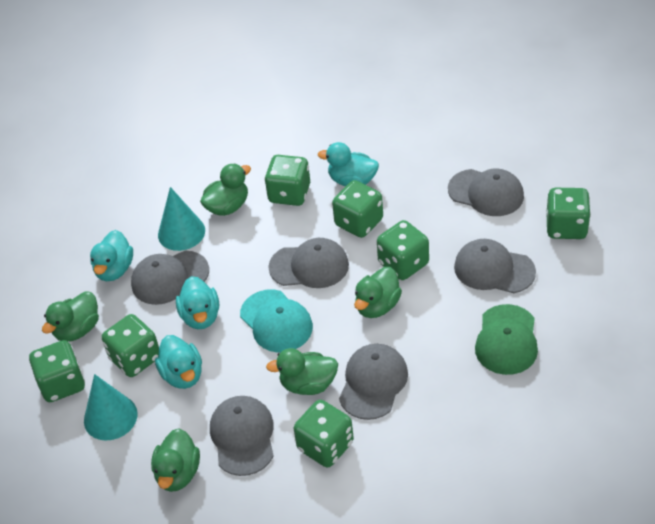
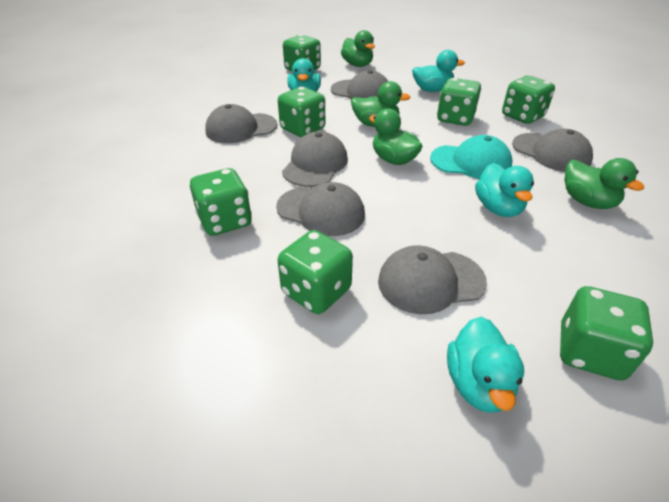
green cap: [475,304,538,375] = 1 -> none = 0
green duck: [42,291,99,342] [151,428,200,492] [200,163,251,216] [266,348,338,395] [354,267,402,318] = 5 -> [341,30,375,67] [351,81,411,127] [369,108,423,165] [564,158,644,209] = 4
turquoise cone: [84,374,138,440] [158,187,205,251] = 2 -> none = 0

